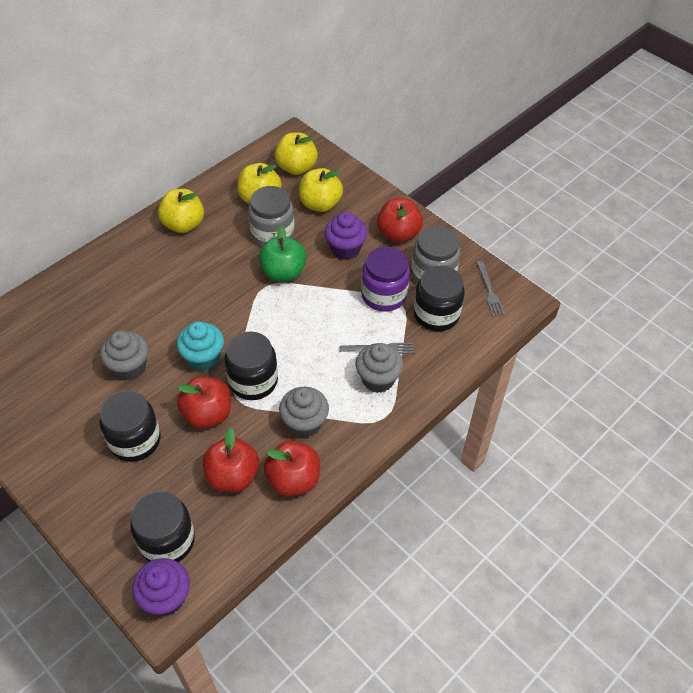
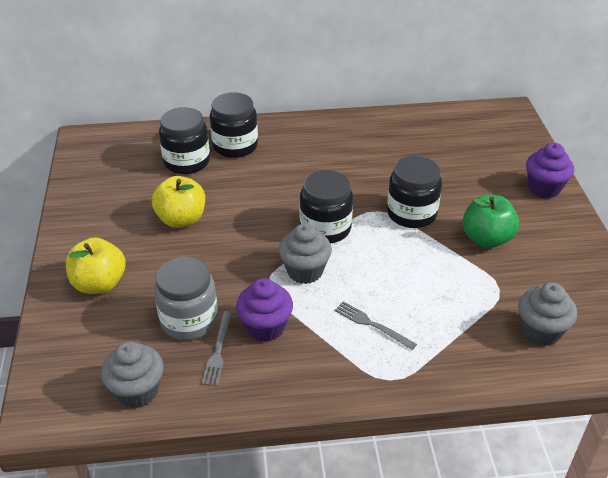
grey jar: [248,186,294,247] [411,226,460,284] = 2 -> [154,257,218,340] = 1
purple jar: [361,246,410,312] = 1 -> none = 0
red apple: [177,376,231,429] [203,428,259,492] [264,441,320,497] [377,198,423,243] = 4 -> none = 0
turquoise cupcake: [176,321,224,371] = 1 -> none = 0
yellow apple: [158,189,204,233] [237,163,282,204] [274,132,318,175] [299,168,343,212] = 4 -> [66,237,126,294] [152,176,205,228] = 2

